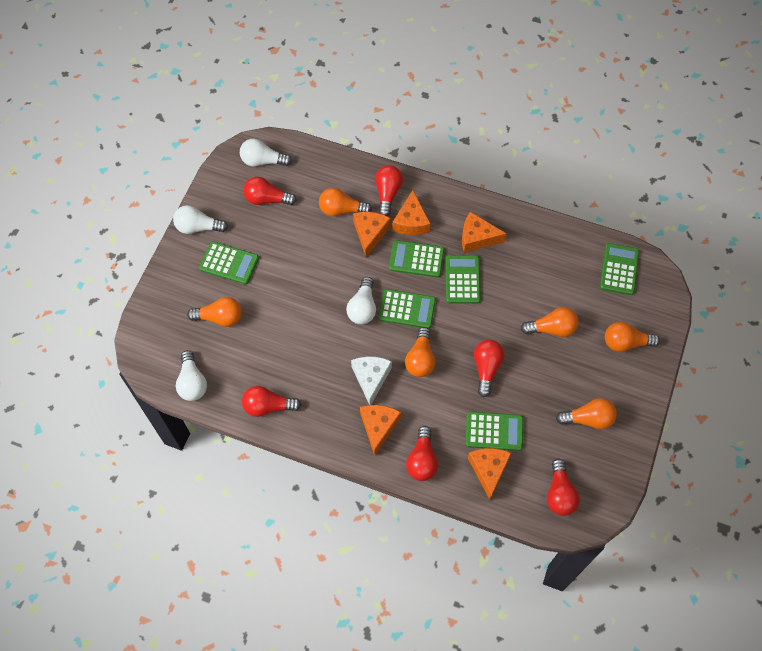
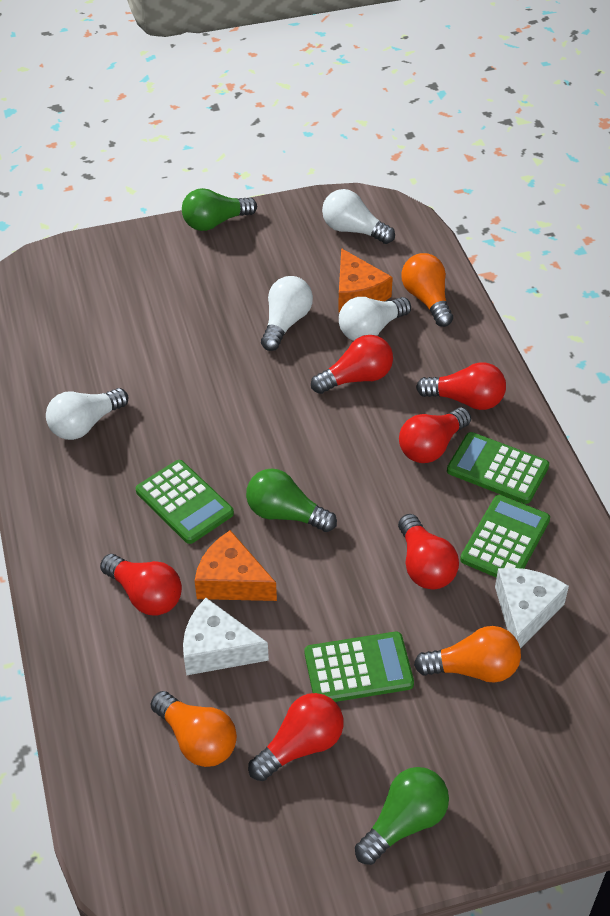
green calculator: [199,242,259,285] [378,289,436,329] [389,240,445,278] [445,255,481,304] [466,411,523,451] [600,243,640,295] = 6 -> [136,460,234,544] [305,632,414,702] [447,432,549,504] [460,495,550,578] = 4
green light bulb: none = 0 -> [182,188,257,231] [246,468,337,532] [355,767,449,865] = 3
orange cheese: [353,212,391,257] [360,405,401,456] [392,190,431,235] [462,212,507,253] [468,448,512,500] = 5 -> [195,530,277,601] [338,248,393,313] = 2
orange light bulb: [187,297,242,327] [319,188,372,216] [405,327,436,377] [521,307,578,337] [556,398,617,430] [605,322,660,352] = 6 -> [150,691,237,767] [401,253,453,327] [414,626,521,683] = 3
white cheese: [351,356,392,405] = 1 -> [183,598,269,675] [495,568,569,649] = 2

